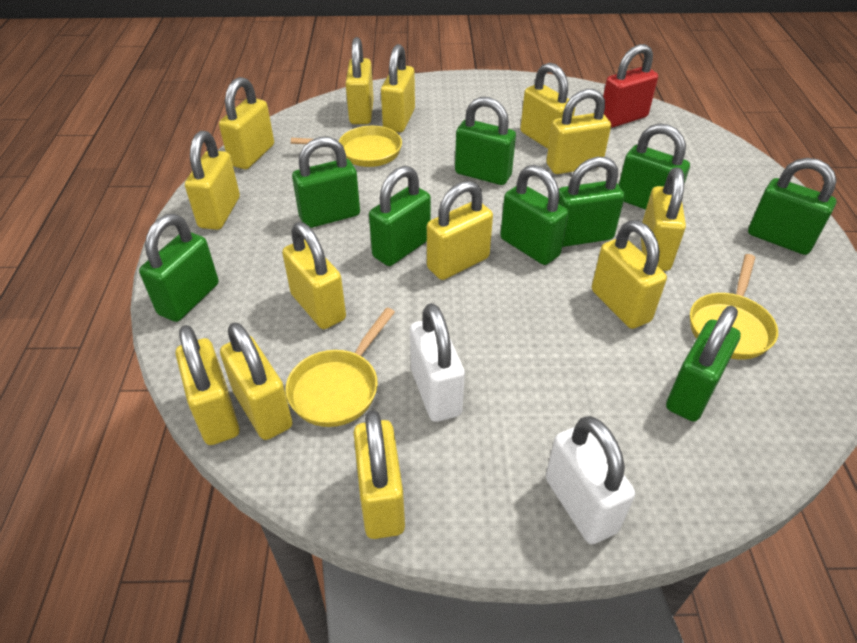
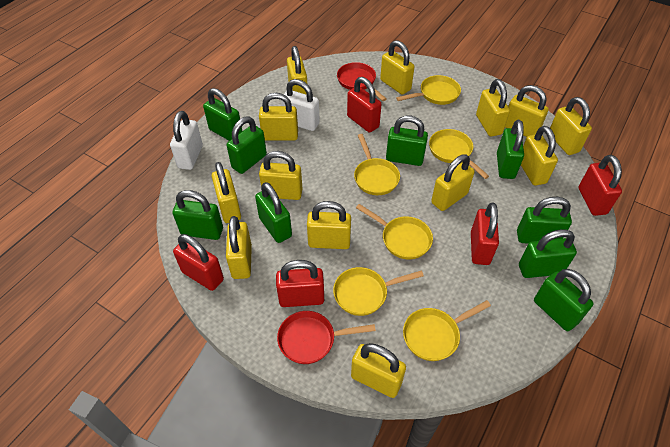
red padlock: [603,44,658,127] = 1 -> [173,234,224,291] [276,260,324,307] [347,77,382,133] [471,202,499,265] [578,155,622,216] = 5
red pan: none = 0 -> [277,311,376,364] [337,62,387,101] = 2
yellow pan: [285,307,395,427] [291,126,402,167] [690,254,778,360] = 3 -> [333,267,424,316] [354,134,400,195] [356,204,433,259] [396,75,461,105] [403,300,491,361] [429,129,489,179] = 6

